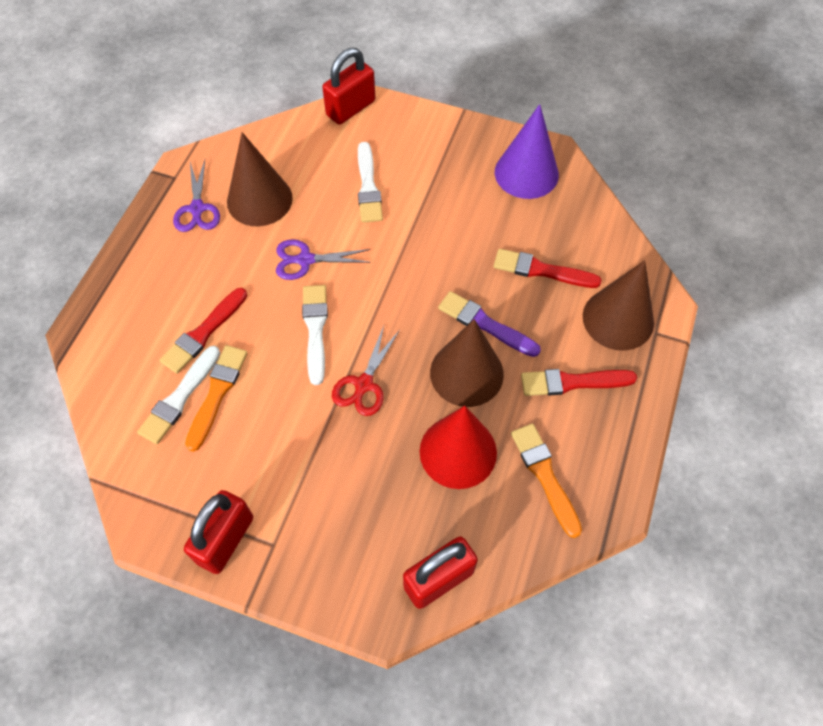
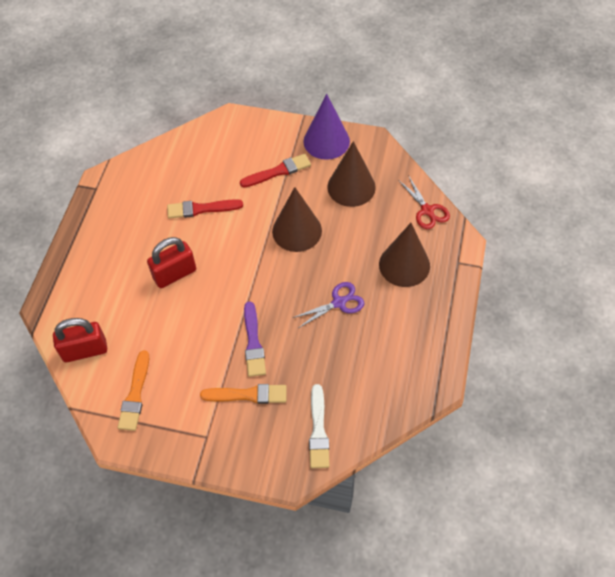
purple scissors: [173,160,220,232] [276,239,371,280] = 2 -> [293,282,364,328] = 1
red brush: [160,288,247,374] [494,249,602,288] [521,369,637,396] = 3 -> [167,199,243,219] [240,154,311,188] = 2
red cone: [420,406,497,489] = 1 -> none = 0
red padlock: [184,490,253,574] [322,48,375,125] [403,537,478,609] = 3 -> [53,318,107,362] [147,237,196,288] = 2
white brush: [137,346,220,444] [302,285,328,385] [358,142,383,222] = 3 -> [309,384,330,468] = 1

